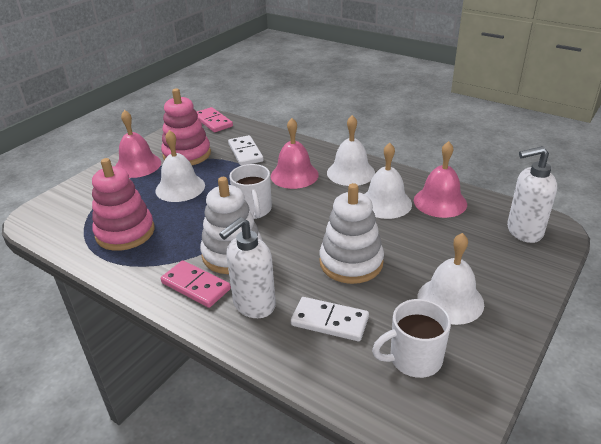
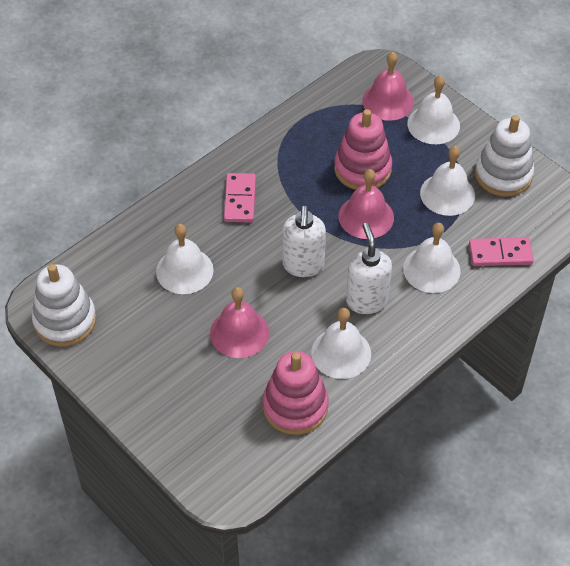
white bell: [156,130,205,202] [327,115,375,186] [364,143,412,219] [418,233,484,325] = 4 -> [156,224,214,294] [311,308,371,379] [403,223,461,293] [407,75,460,144] [420,146,475,216] = 5
white domino: [228,135,264,166] [291,297,369,341] = 2 -> none = 0
white mug: [229,164,272,219] [372,299,451,378] = 2 -> none = 0

